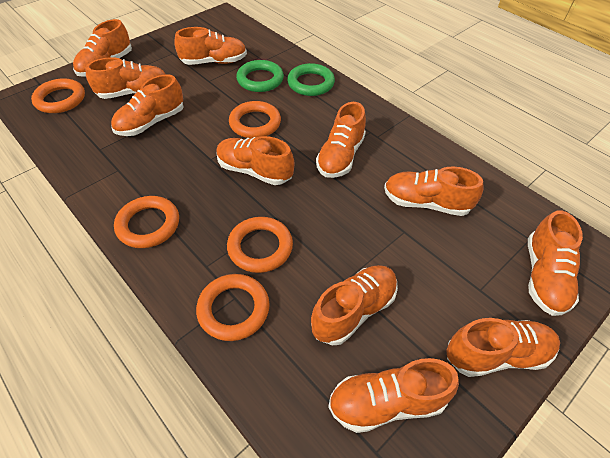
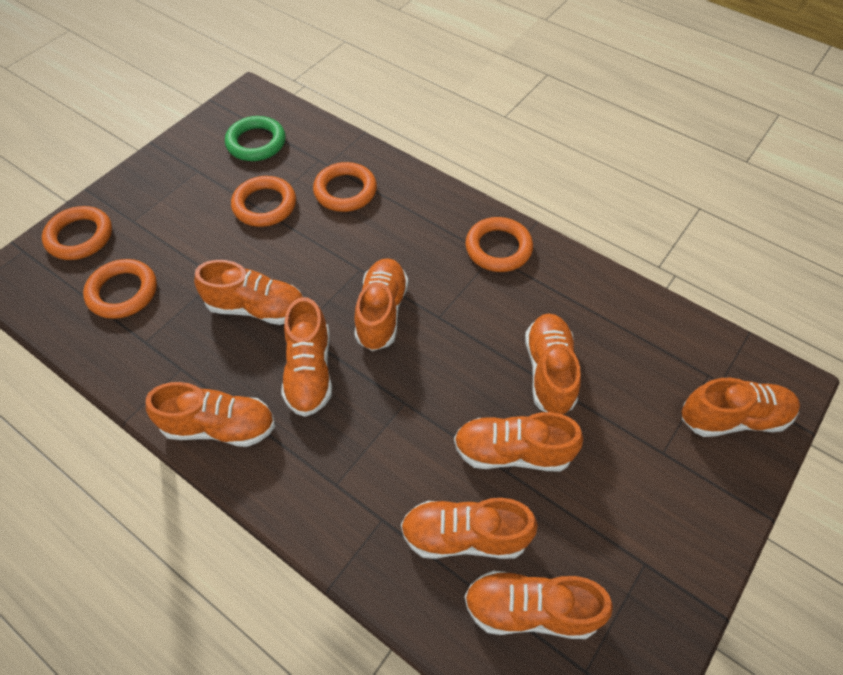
green ring: [236,60,284,92] [287,63,335,96] = 2 -> [225,116,285,161] = 1
orange shoe: [73,19,132,77] [86,57,166,99] [111,74,184,136] [174,27,247,65] [216,136,294,185] [311,265,398,345] [316,102,366,178] [328,358,459,433] [384,166,483,216] [446,318,560,377] [528,211,583,316] = 11 -> [146,382,275,447] [194,260,303,325] [281,297,332,417] [354,258,408,351] [401,498,538,559] [454,412,583,471] [464,571,613,639] [525,313,581,414] [682,378,800,437] = 9

